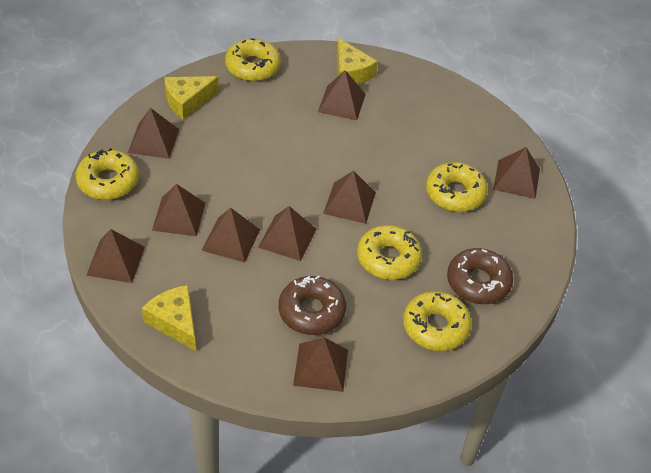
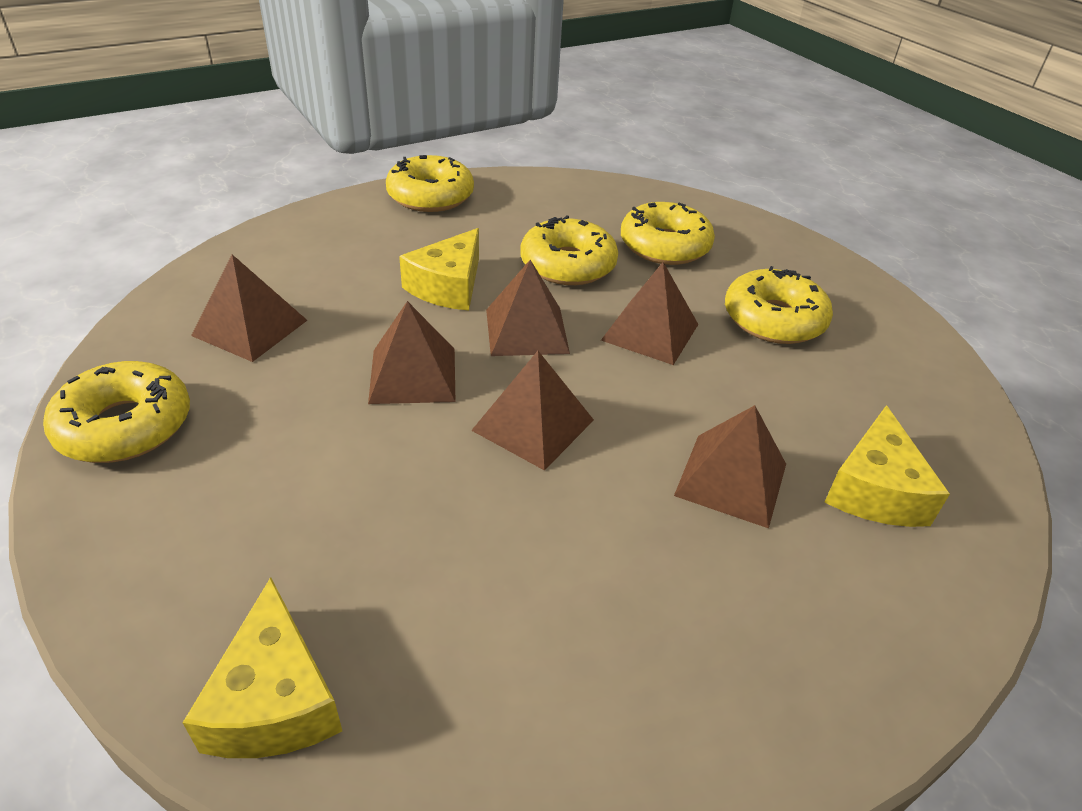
brown donut: [278,275,346,335] [447,248,513,304] = 2 -> none = 0
brown pyramid: [86,229,145,283] [128,108,179,159] [152,184,205,236] [202,208,260,263] [258,206,316,261] [293,337,348,392] [318,70,366,120] [323,171,376,224] [493,147,540,199] = 9 -> [191,254,307,362] [368,301,455,404] [471,351,594,471] [486,260,570,356] [601,262,698,365] [674,405,786,528] = 6

